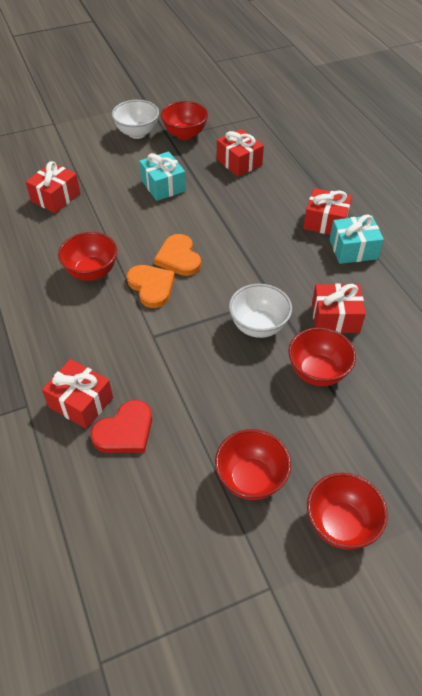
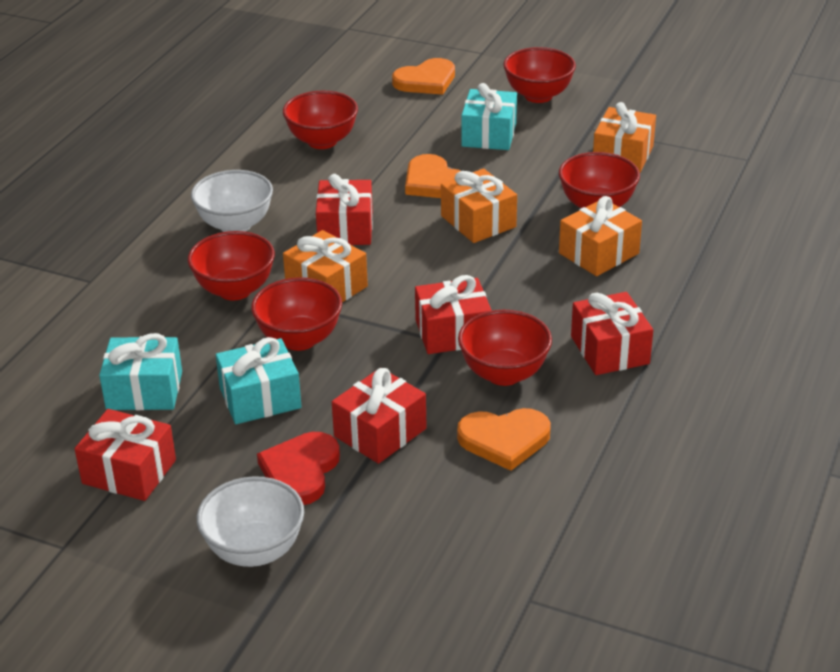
orange gift: none = 0 -> [283,230,368,302] [441,169,517,243] [559,196,642,276] [593,102,656,173] = 4
orange heart: [127,265,175,308] [154,234,201,276] = 2 -> [392,58,455,95] [405,154,460,198] [457,408,551,471] = 3
red bowl: [58,232,117,281] [161,101,208,140] [215,429,291,500] [288,327,356,386] [307,473,388,550] = 5 -> [188,231,275,300] [251,277,342,351] [283,91,358,149] [458,310,552,386] [503,47,576,103] [559,152,640,208] = 6
turquoise gift: [139,152,186,201] [329,215,384,264] = 2 -> [99,333,182,410] [216,337,302,424] [461,83,517,150] = 3

